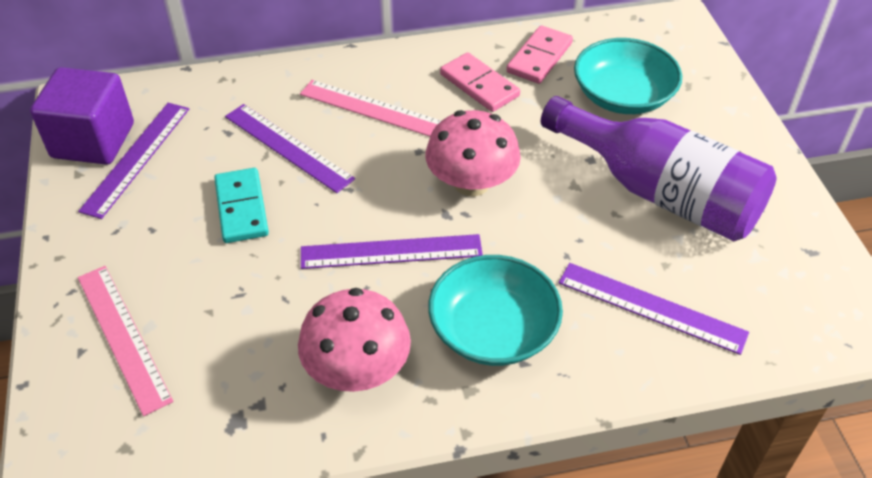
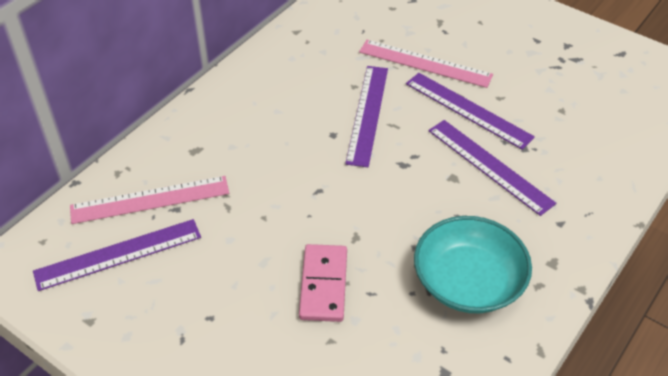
pink domino: [440,52,520,112] [507,25,573,84] = 2 -> [299,244,347,322] = 1
pink mushroom: [298,288,411,392] [425,110,521,196] = 2 -> none = 0
purple bottle: [541,96,777,241] = 1 -> none = 0
purple cube: [30,67,134,165] = 1 -> none = 0
turquoise bowl: [428,255,563,366] [574,38,682,114] = 2 -> [414,216,532,313] = 1
turquoise domino: [214,168,269,243] = 1 -> none = 0

